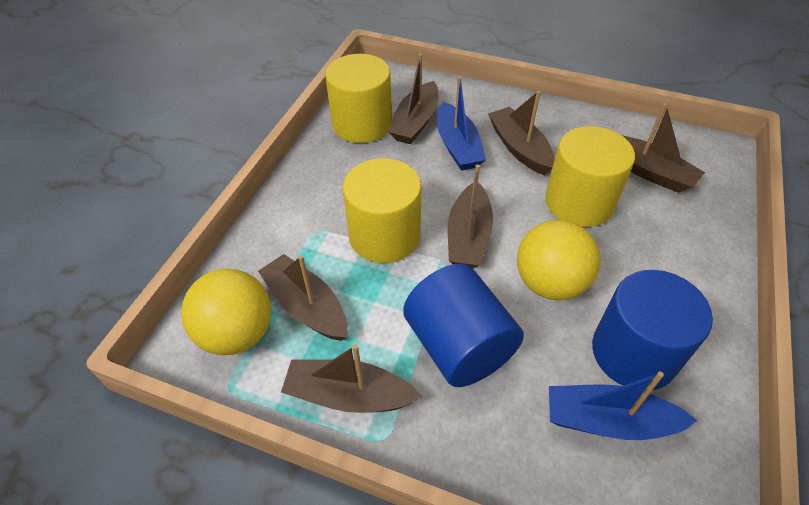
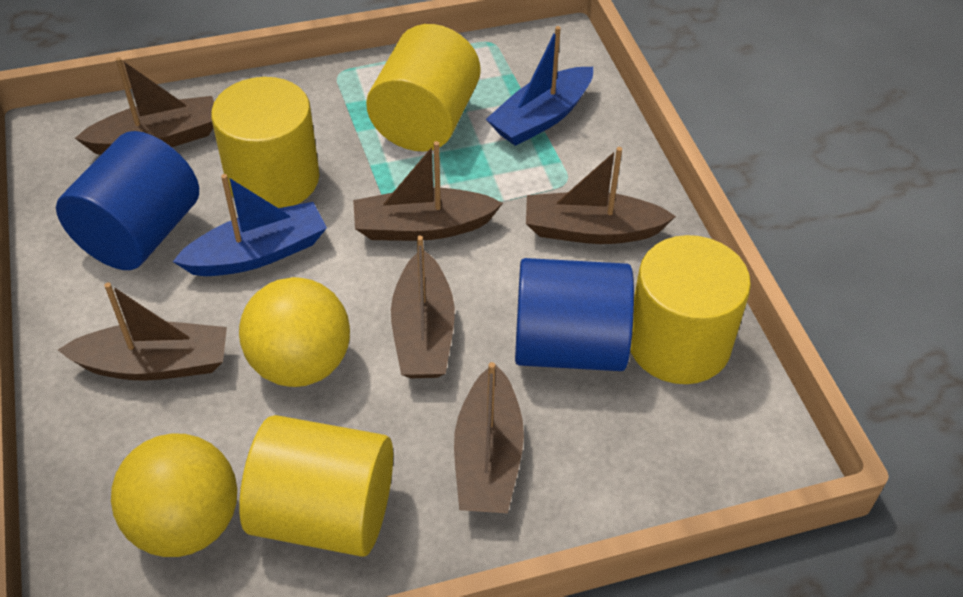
yellow cylinder: [325,54,392,143] [343,158,422,263] [545,126,635,227] = 3 -> [211,77,319,208] [239,415,393,557] [366,24,480,151] [630,235,751,384] = 4

